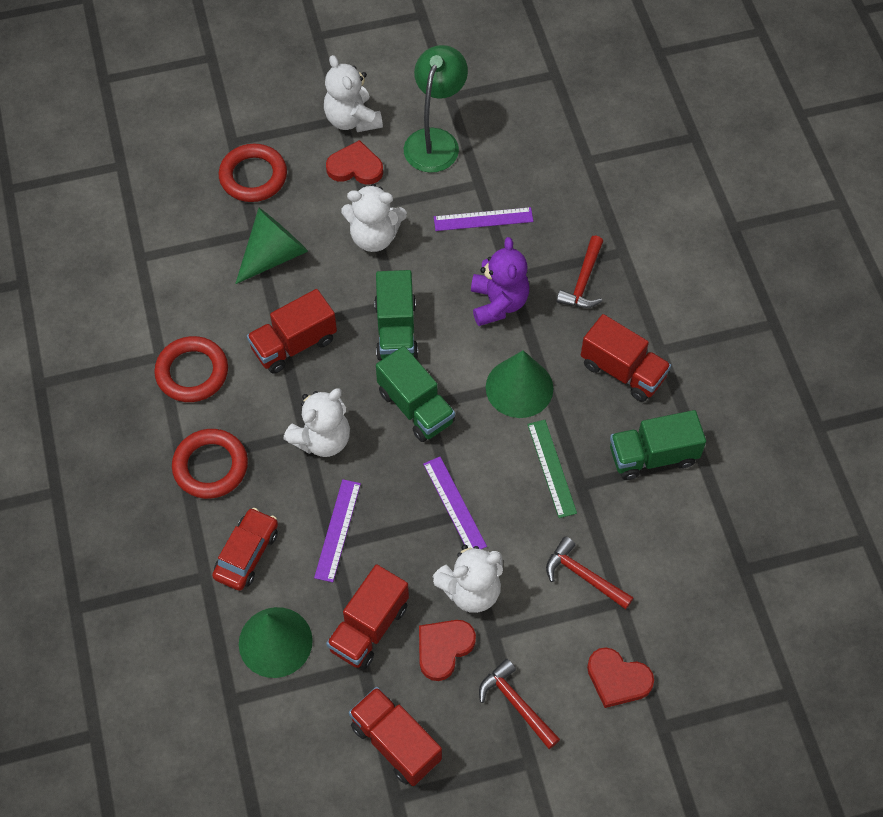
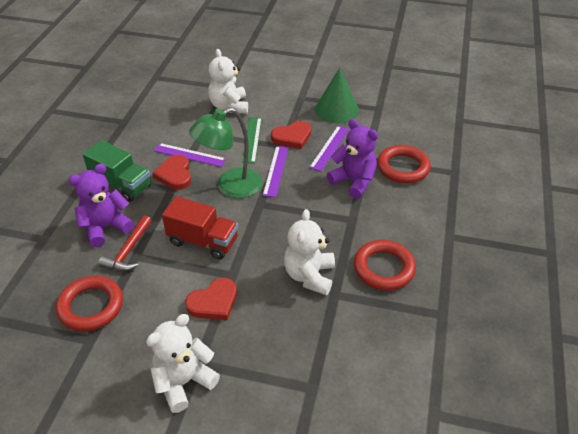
green cone: [235,208,308,284] [239,607,313,678] [486,350,553,418] = 3 -> [315,68,359,123] = 1
green truck: [374,270,418,361] [376,346,455,442] [610,410,706,480] = 3 -> [83,140,151,202] = 1
purple teddy bear: [471,237,529,326] = 1 -> [69,164,134,247] [327,119,378,199] = 2
red car: [212,508,278,591] = 1 -> none = 0
red hammer: [479,659,560,749] [546,536,633,609] [557,235,603,308] = 3 -> [99,215,152,271] = 1
red truck: [247,289,337,374] [326,564,409,669] [349,687,442,786] [581,314,671,402] = 4 -> [162,196,238,259] = 1
white teddy bear: [284,388,350,457] [324,55,383,132] [341,184,407,252] [433,544,503,613] = 4 -> [146,314,220,413] [208,49,248,113] [284,209,335,295] = 3

